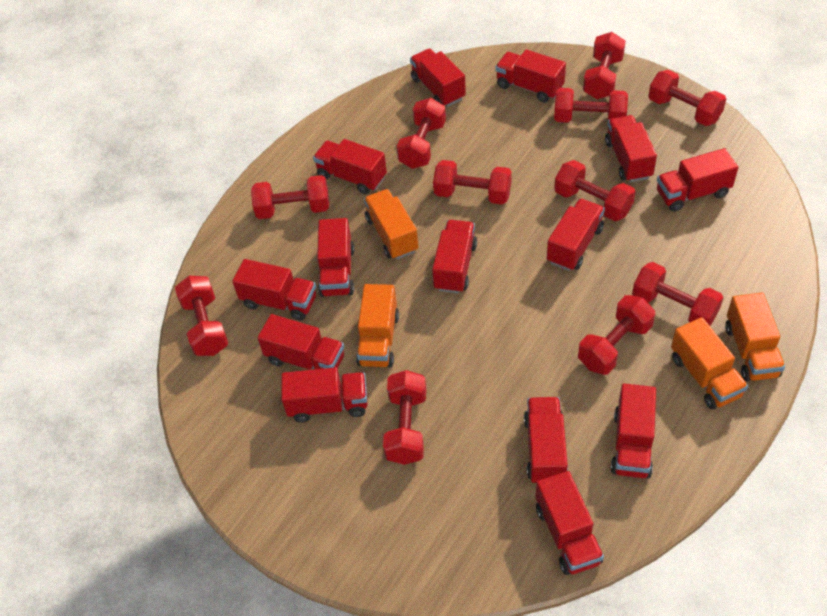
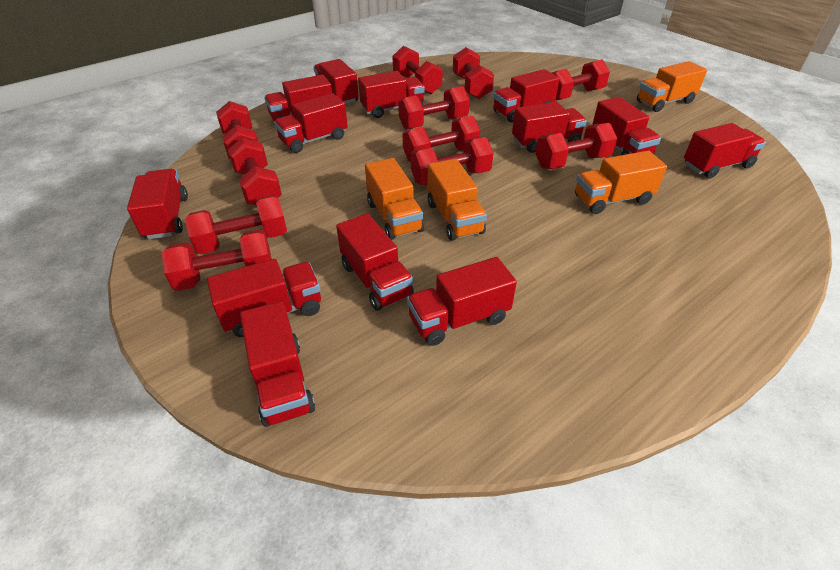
red truck: [232,259,316,321] [258,314,344,370] [281,367,368,423] [313,139,387,194] [317,218,354,297] [410,48,466,107] [432,220,477,293] [495,49,566,103] [524,397,568,483] [535,471,604,575] [547,199,605,271] [605,115,657,182] [611,384,656,478] [657,148,738,212] = 14 -> [127,169,188,239] [207,259,321,337] [240,301,315,427] [264,75,332,121] [274,93,348,153] [314,59,359,104] [336,214,414,311] [358,71,425,118] [407,257,517,346] [493,69,560,122] [512,102,587,153] [592,97,661,155] [684,123,766,179] = 13

